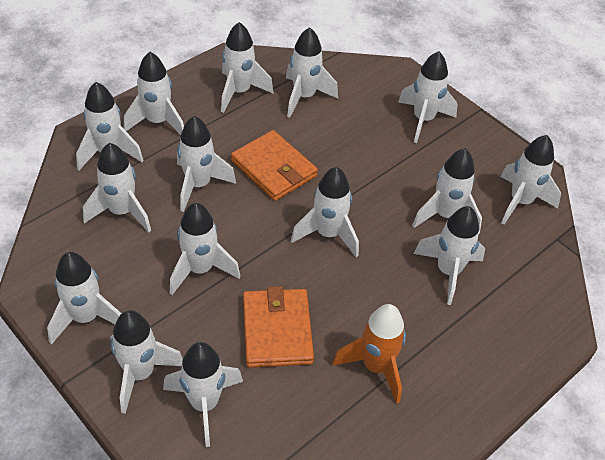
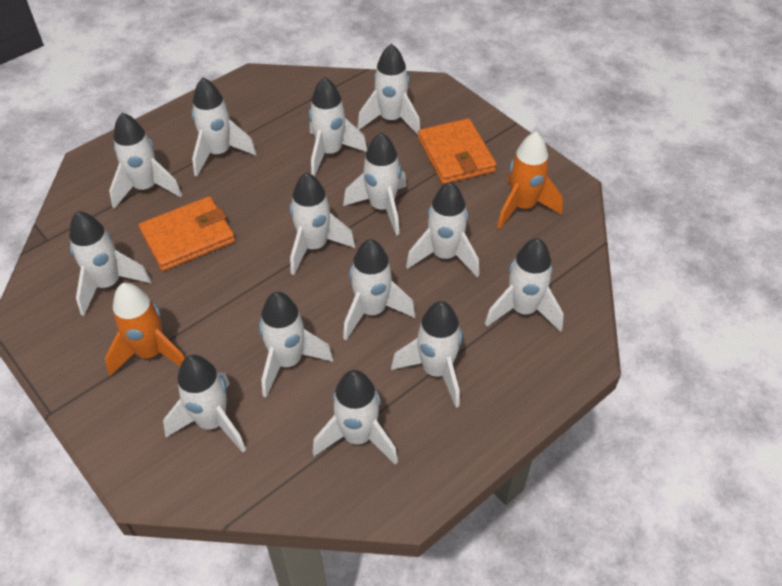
orange rocket: [332,304,406,403] = 1 -> [105,283,185,376] [497,132,563,229] = 2
white rocket: [47,252,122,345] [76,82,143,170] [83,143,151,232] [110,310,183,414] [124,52,184,135] [163,342,243,447] [170,203,240,295] [177,116,236,212] [221,22,274,113] [286,27,338,118] [291,167,359,257] [398,51,458,143] [412,148,482,235] [413,206,485,305] [501,135,561,225] = 15 -> [69,211,151,316] [109,113,182,209] [163,355,246,453] [192,78,257,177] [259,292,333,398] [290,172,355,275] [309,77,367,176] [312,370,398,465] [343,133,407,236] [343,239,415,340] [357,44,420,135] [391,301,463,408] [406,182,479,277] [485,238,564,332] = 14

